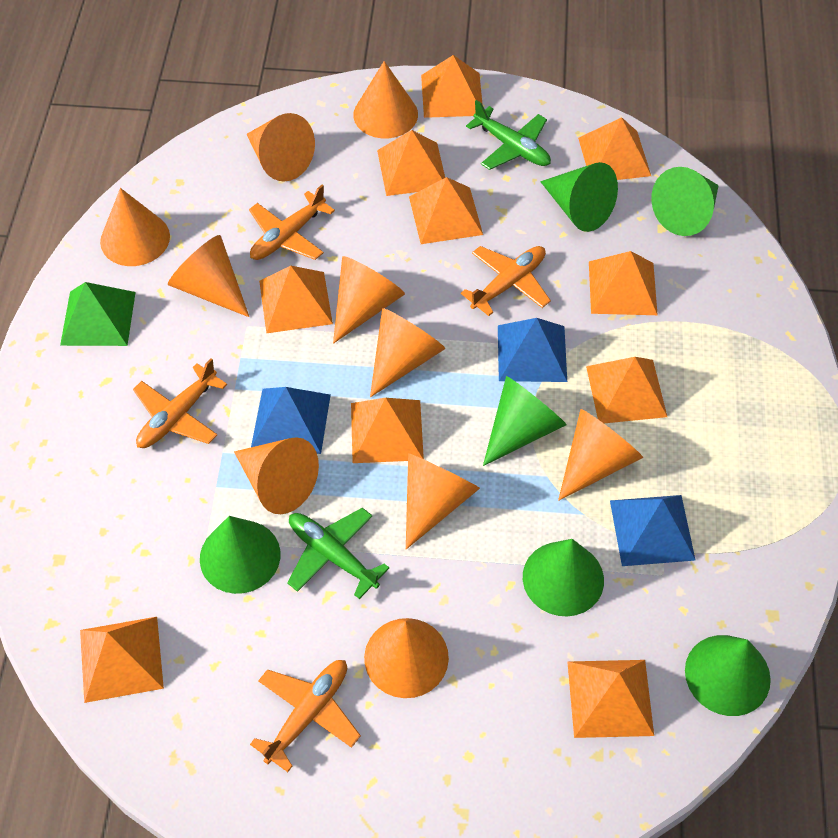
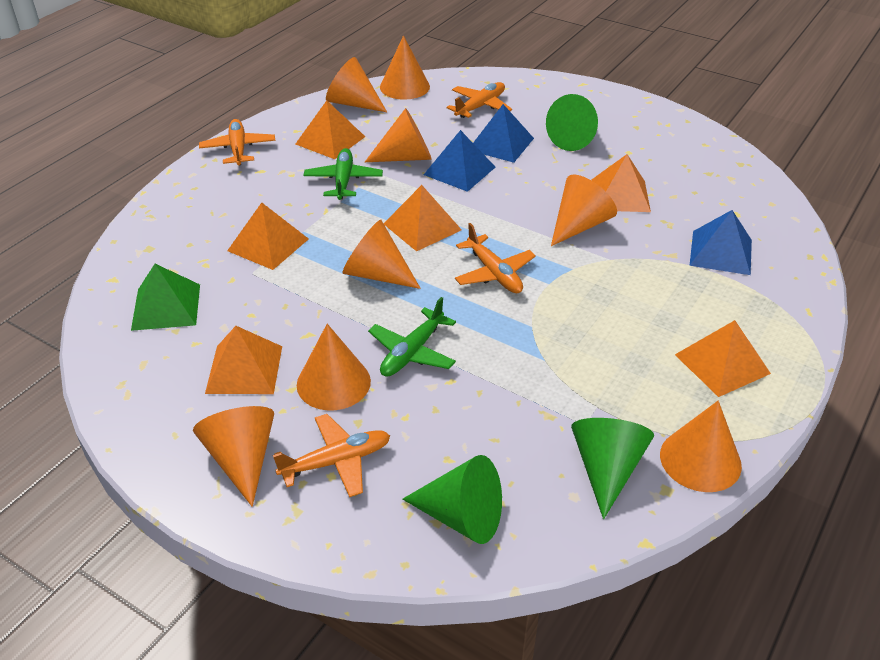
green cone: [200,516,280,594] [483,376,567,466] [523,539,604,616] [540,162,618,232] [651,167,719,236] [685,635,771,716] = 6 -> [402,455,502,544] [546,94,598,151] [571,418,654,519] = 3
orange cone: [100,188,170,266] [168,235,249,317] [234,437,319,514] [247,113,315,182] [333,256,405,344] [353,61,418,138] [364,618,449,698] [370,308,445,397] [406,453,480,549] [558,409,643,501] = 10 -> [193,406,274,507] [297,324,371,410] [326,57,387,112] [342,220,421,289] [365,108,432,162] [380,35,430,100] [551,174,617,246] [660,401,742,492] = 8
orange pyramid: [80,617,164,703] [259,266,333,333] [351,398,424,463] [377,130,445,196] [409,177,483,244] [421,55,483,118] [567,660,654,738] [578,117,651,180] [586,357,667,423] [589,251,658,315] = 10 -> [205,326,282,394] [227,202,309,270] [296,101,365,159] [383,185,462,251] [592,154,651,212] [675,320,771,397] = 6

